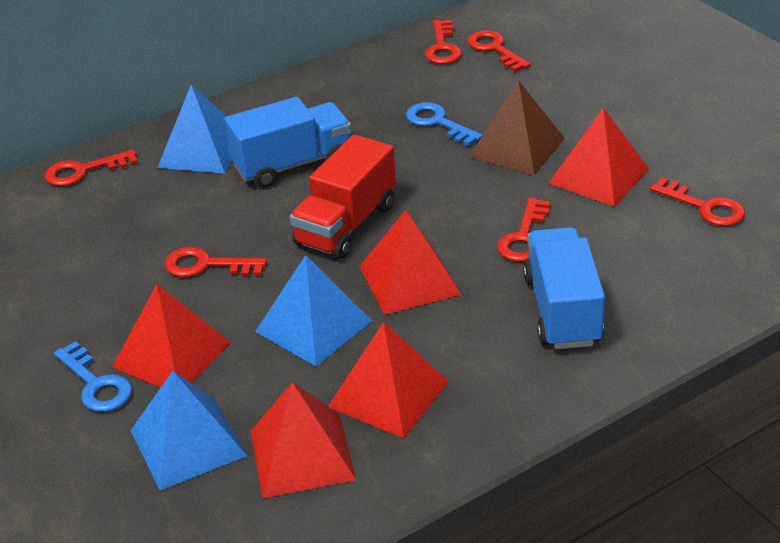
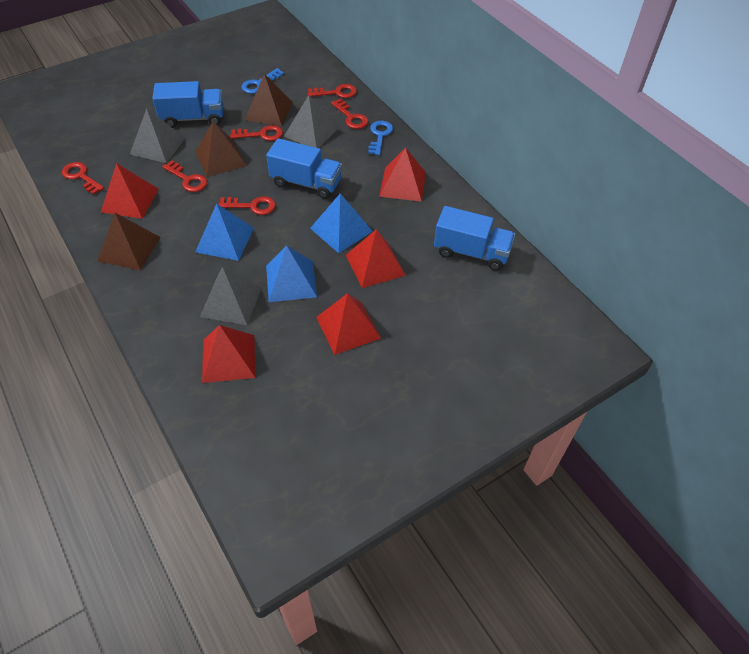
blue truck: [224,97,352,188] [523,227,605,349] = 2 -> [152,81,223,128] [266,138,342,199] [434,206,515,271] = 3
brown pyramid: [469,80,565,175] = 1 -> [98,213,161,271] [195,121,247,177] [245,74,293,126] = 3
grey pyramid: none = 0 -> [130,109,185,163] [200,267,262,325] [284,95,339,148] = 3
red truck: [290,135,396,259] = 1 -> none = 0

